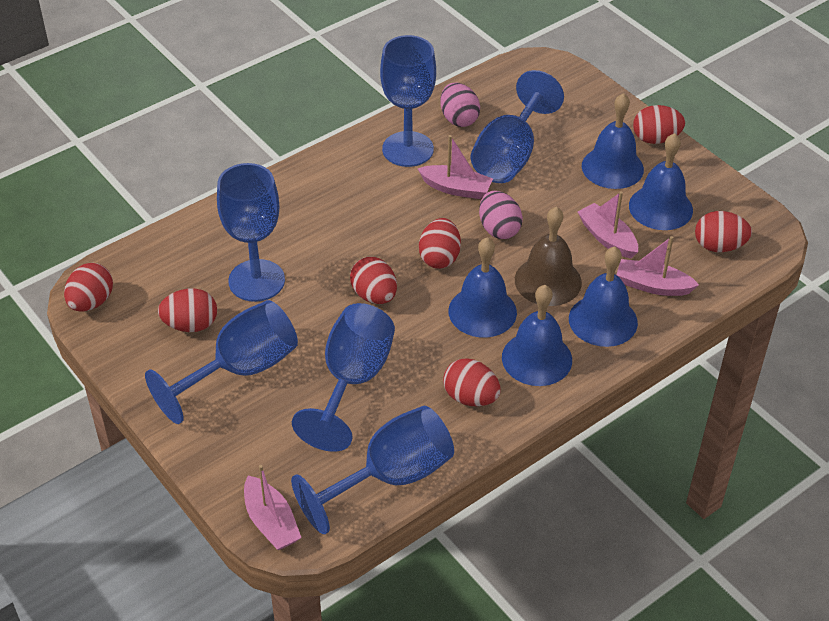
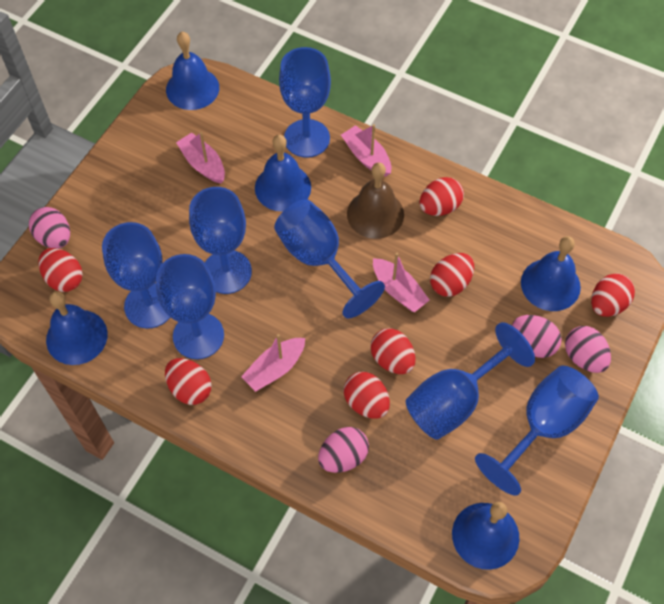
blue goblet: [145,300,298,424] [217,163,285,302] [291,406,454,534] [292,303,395,452] [380,35,436,167] [471,70,564,183] = 6 -> [102,222,170,329] [156,254,224,359] [189,187,252,294] [274,199,385,318] [279,47,331,158] [406,322,535,440] [475,366,599,496] = 7
pink egg: [440,83,480,127] [479,191,523,239] = 2 -> [29,207,70,248] [318,427,369,473] [512,315,562,358] [565,326,611,373] = 4

